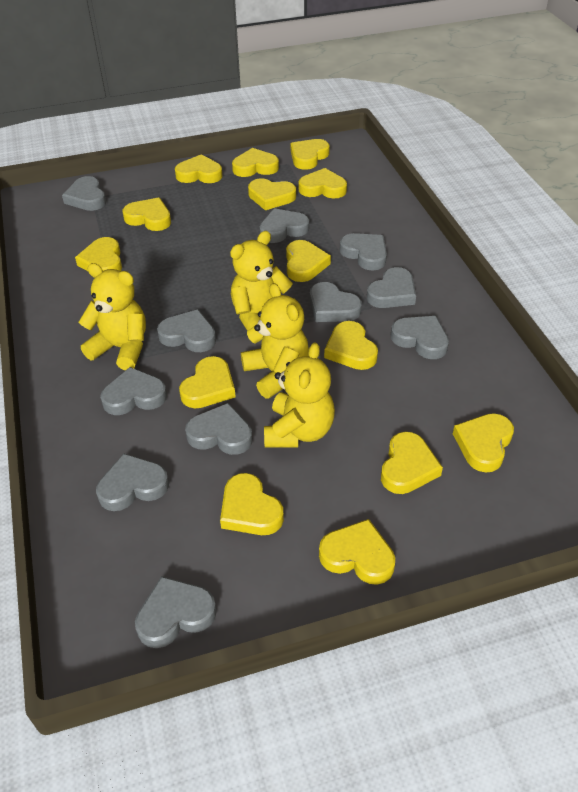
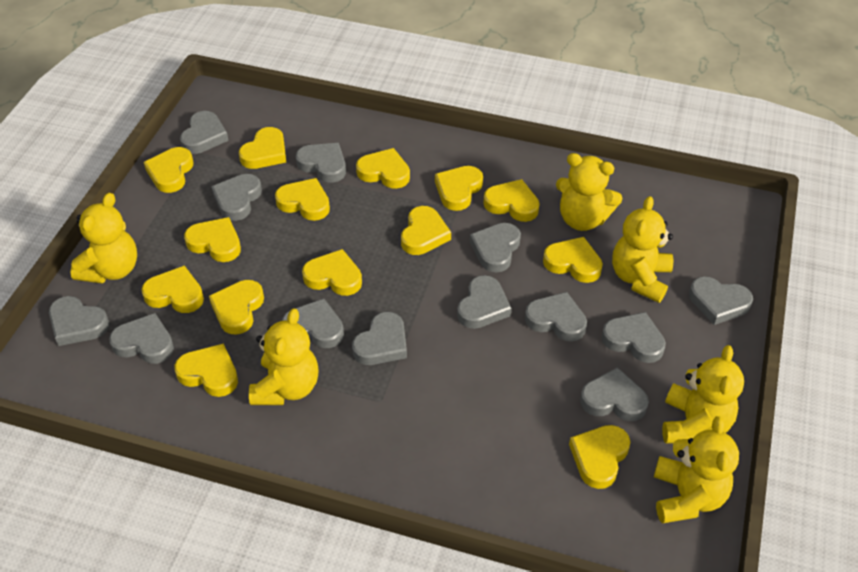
grey heart: [62,176,106,211] [96,453,169,511] [100,367,167,415] [135,576,217,648] [157,309,216,352] [185,403,252,455] [259,208,309,243] [310,282,362,322] [340,233,387,271] [367,267,416,308] [391,316,449,359] = 11 -> [49,296,109,346] [109,313,174,364] [180,111,229,154] [211,174,262,221] [282,299,344,348] [296,143,346,183] [352,312,407,365] [457,275,512,329] [470,223,521,272] [525,292,587,342] [580,367,649,421] [601,312,666,363] [689,276,753,325] = 13
yellow teddy bear: [79,263,146,370] [230,231,293,331] [241,283,309,399] [264,342,335,448] = 4 -> [70,193,137,283] [249,308,319,405] [556,153,623,231] [612,196,673,303] [654,416,739,524] [662,345,744,444] = 6

